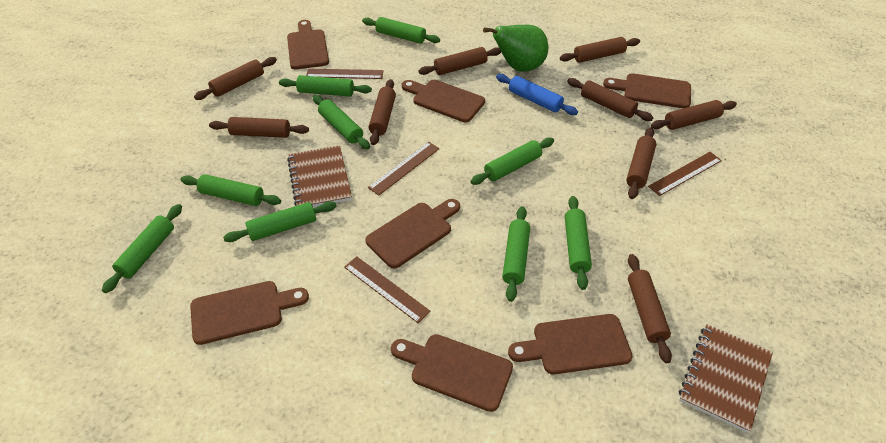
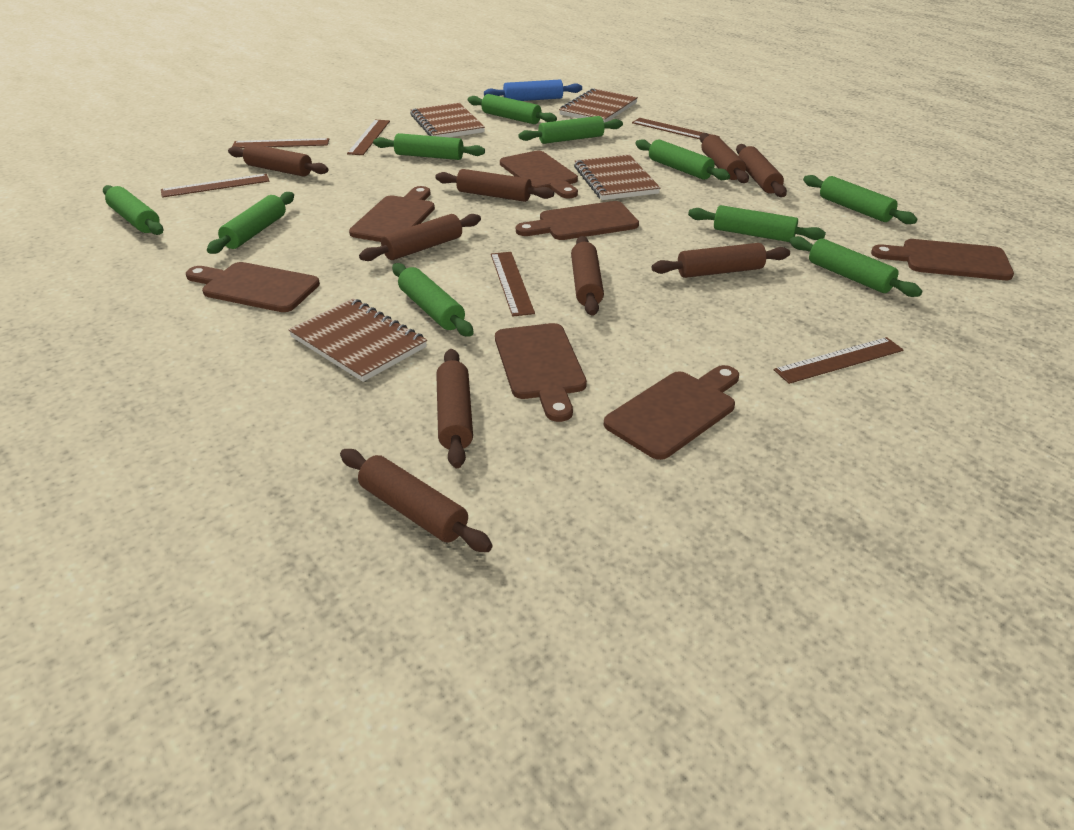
brown notebook: [287,145,352,207] [679,324,773,433] = 2 -> [288,299,427,382] [410,103,485,137] [559,88,638,123] [574,155,661,200] = 4
brown ruler: [306,69,384,79] [344,256,431,323] [368,142,440,195] [648,152,722,196] = 4 -> [161,174,269,198] [232,138,329,148] [347,120,390,155] [491,252,535,317] [632,118,720,139] [774,337,903,384] = 6
green pear: [483,25,548,72] = 1 -> none = 0
green rolling pin: [102,204,182,293] [181,174,281,206] [223,201,337,242] [279,75,372,97] [313,95,370,150] [362,17,440,44] [470,138,554,185] [502,206,530,302] [565,196,592,290] = 9 -> [103,185,163,235] [207,192,294,254] [373,133,485,160] [392,263,474,337] [468,94,557,124] [518,116,623,144] [635,139,730,180] [688,205,826,242] [789,236,922,297] [803,175,917,224] = 10

